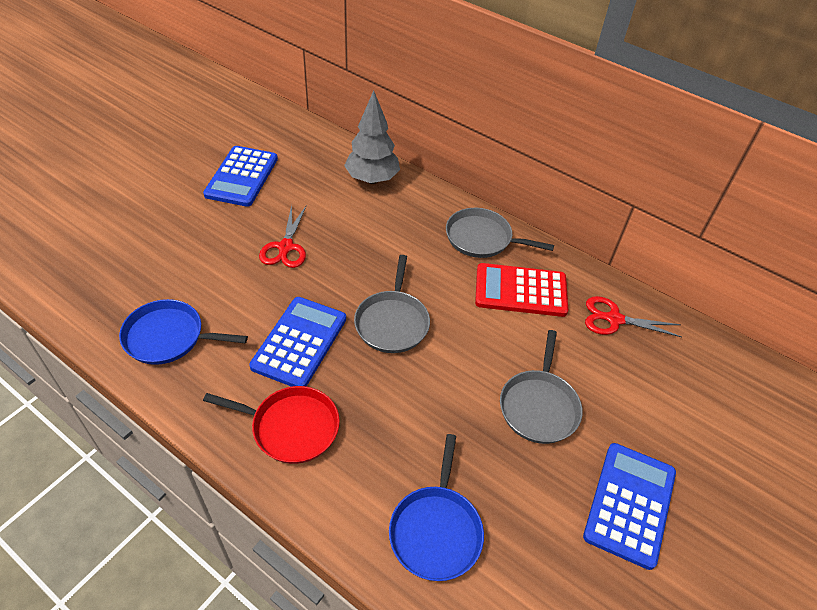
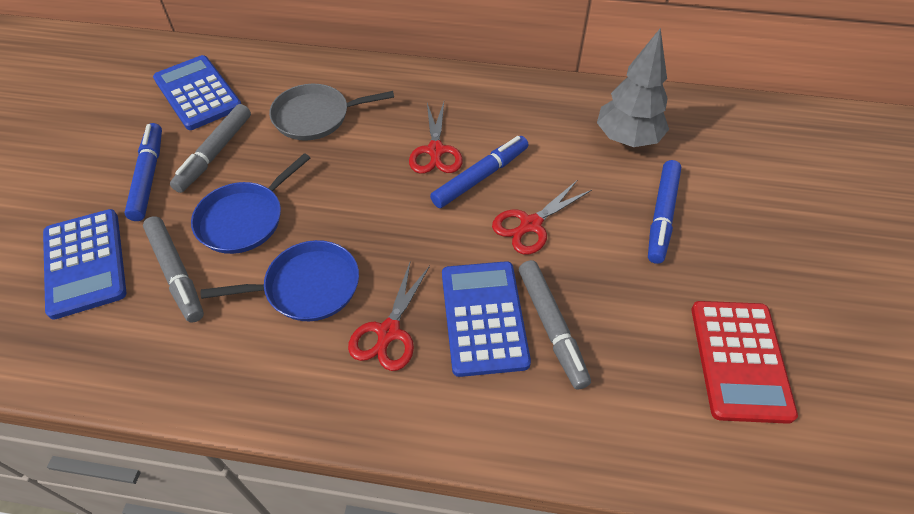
blue marker: none = 0 -> [124,123,162,221] [430,136,528,208] [648,160,681,264] = 3
grey marker: none = 0 -> [143,216,204,323] [170,104,251,193] [519,260,591,390] = 3
grey pan: [354,255,430,353] [446,208,554,258] [500,330,583,444] = 3 -> [269,84,394,140] = 1
red pan: [203,386,340,464] = 1 -> none = 0
red scissors: [259,205,306,268] [585,296,682,337] = 2 -> [348,263,430,371] [409,102,463,174] [492,181,592,255] = 3

